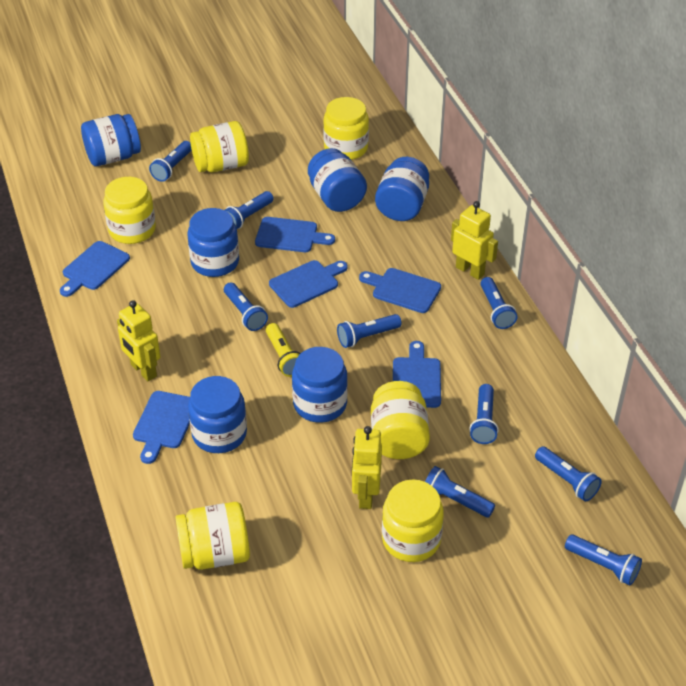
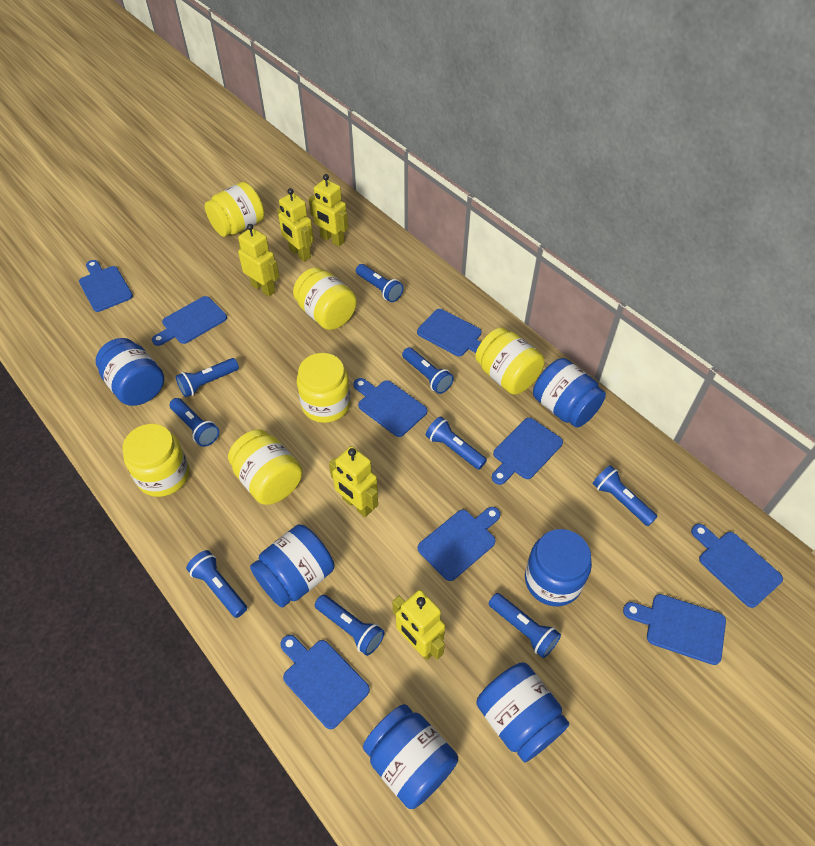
blue cutting board: [60,241,130,297] [133,391,190,464] [255,217,335,252] [269,260,348,308] [359,268,441,313] [393,341,441,408] = 6 -> [79,260,133,312] [152,296,227,346] [280,635,370,729] [353,378,427,437] [417,309,481,356] [418,507,500,581] [492,418,563,485] [623,594,726,665] [691,524,783,608] = 9
yellow flashlight: [266,323,301,377] = 1 -> none = 0
yellow robot: [117,300,160,381] [352,426,382,509] [451,201,498,280] = 3 -> [238,224,280,297] [277,188,314,262] [309,174,348,247] [329,446,378,517] [392,590,445,660] = 5

